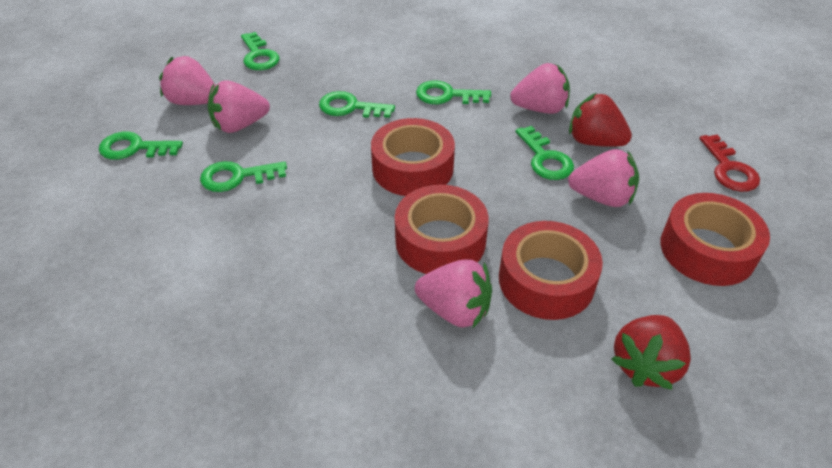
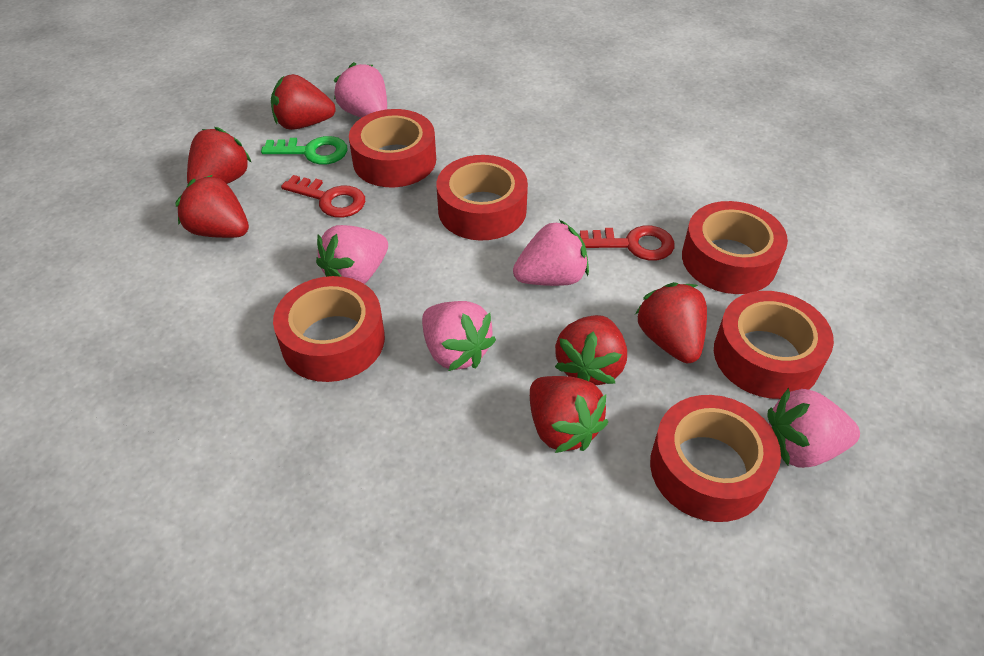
green key: [99,132,183,160] [200,161,287,192] [241,32,279,70] [319,91,395,118] [416,80,491,104] [515,126,574,180] = 6 -> [261,136,348,164] = 1
red key: [699,135,760,192] = 1 -> [281,175,365,218] [580,226,675,261] = 2
red strawberry: [569,93,632,147] [611,315,691,390] = 2 -> [175,175,249,238] [187,127,252,184] [271,74,336,130] [530,376,608,453] [555,315,627,385] [635,282,707,363] = 6
red tape: [371,118,455,196] [395,185,489,274] [499,221,603,320] [660,193,770,286] = 4 -> [273,276,385,382] [349,109,436,187] [437,155,528,240] [650,395,781,522] [682,201,788,294] [714,291,834,399] = 6

